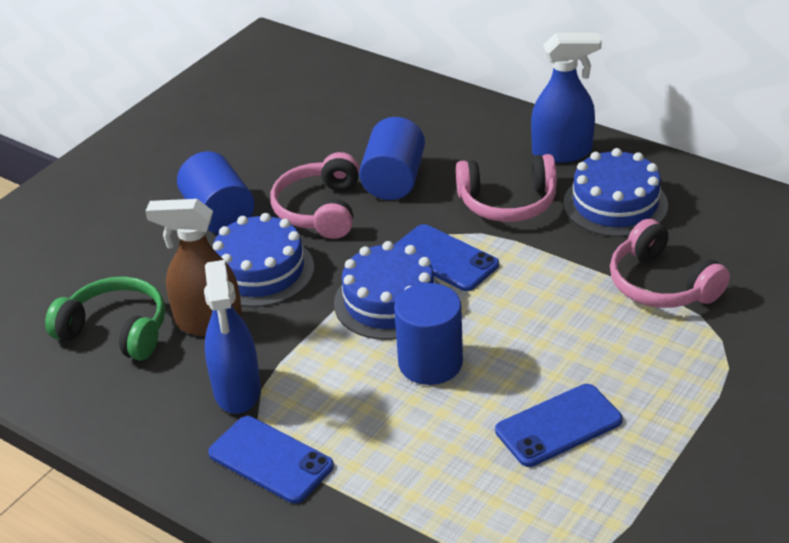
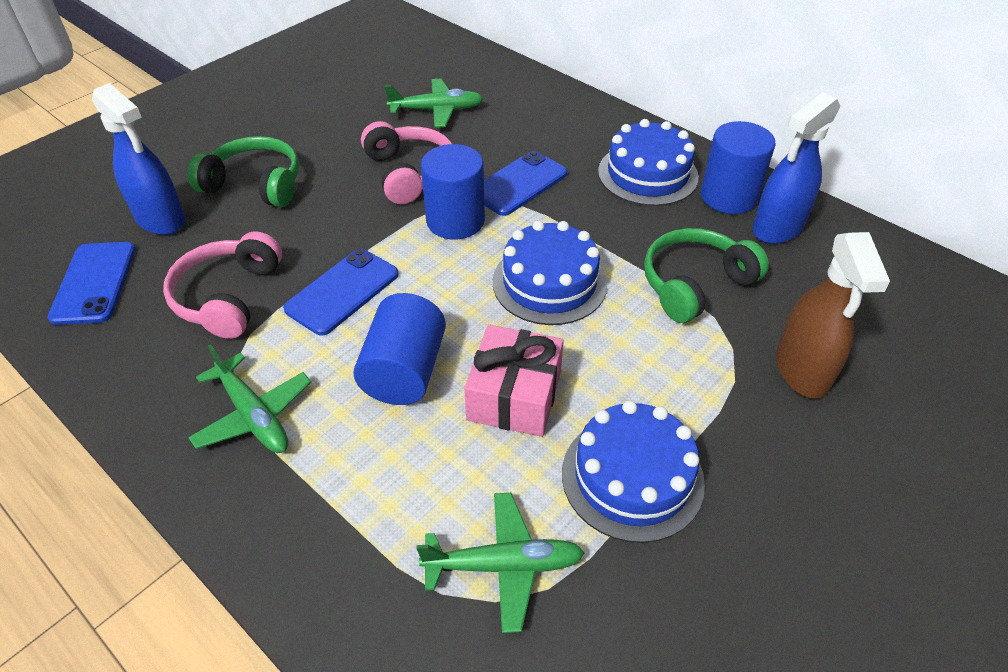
green headphones: [45,276,165,361] = 1 -> [188,136,299,207] [644,228,769,323] = 2
green plane: none = 0 -> [188,344,311,453] [385,79,484,128] [416,493,584,633] = 3
pink gift: none = 0 -> [464,325,564,437] = 1
pink headphones: [270,152,359,239] [456,154,557,222] [610,219,730,308] = 3 -> [163,232,282,339] [361,121,452,204] = 2

